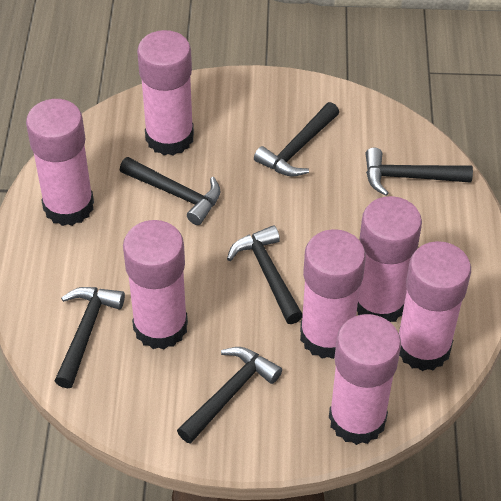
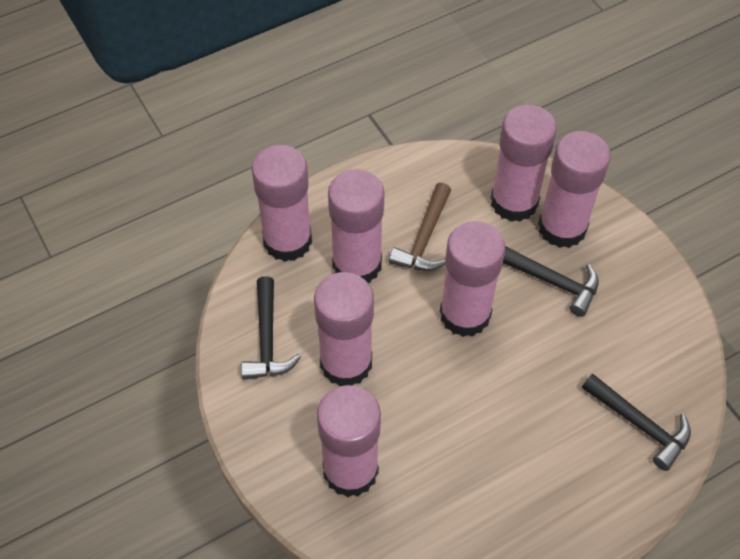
black hammer: [55,287,125,388] [120,157,221,225] [177,347,282,444] [227,225,303,324] [254,102,339,177] [365,148,473,196] = 6 -> [241,276,301,380] [503,246,599,317] [582,374,691,471] = 3
brown hammer: none = 0 -> [389,183,451,271] = 1

